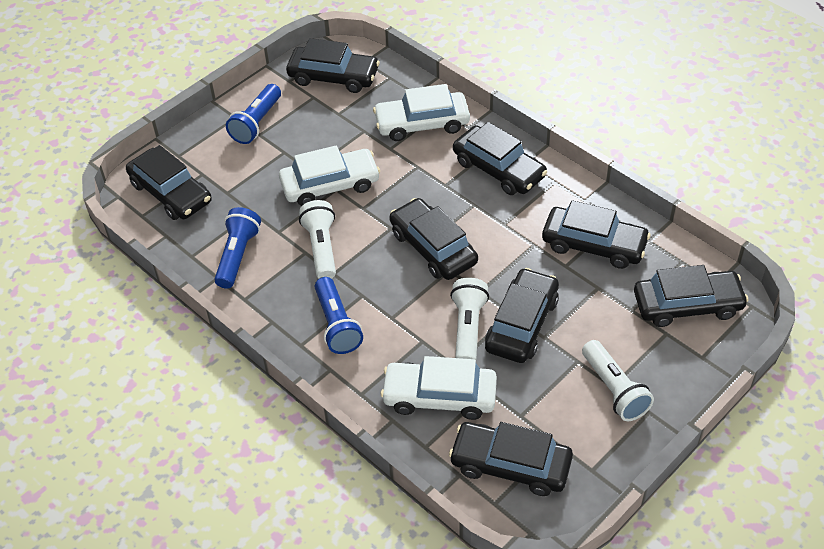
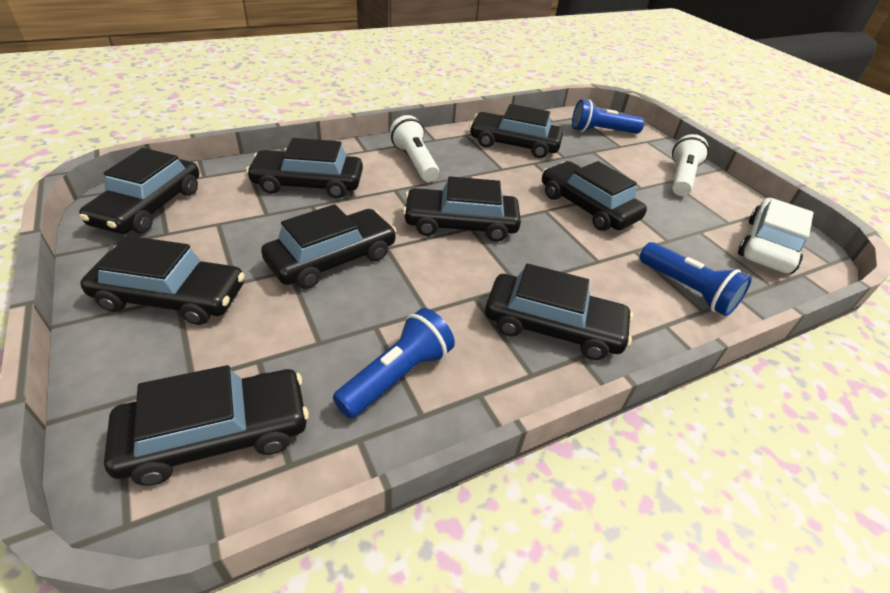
black car: [126,145,212,220] [286,38,380,93] [389,198,478,280] [449,422,573,496] [453,122,547,195] [485,268,559,363] [542,200,651,269] [634,265,749,327] = 8 -> [79,148,199,234] [80,236,245,325] [104,365,309,486] [246,138,363,199] [261,204,396,289] [403,176,521,242] [469,104,563,158] [485,264,633,360] [542,161,647,231] = 9
white car: [279,145,380,206] [373,84,470,141] [381,356,497,420] = 3 -> [738,198,814,274] = 1
white flashlight: [299,200,336,279] [450,277,489,360] [582,340,654,421] = 3 -> [390,115,439,182] [672,134,709,196] = 2

